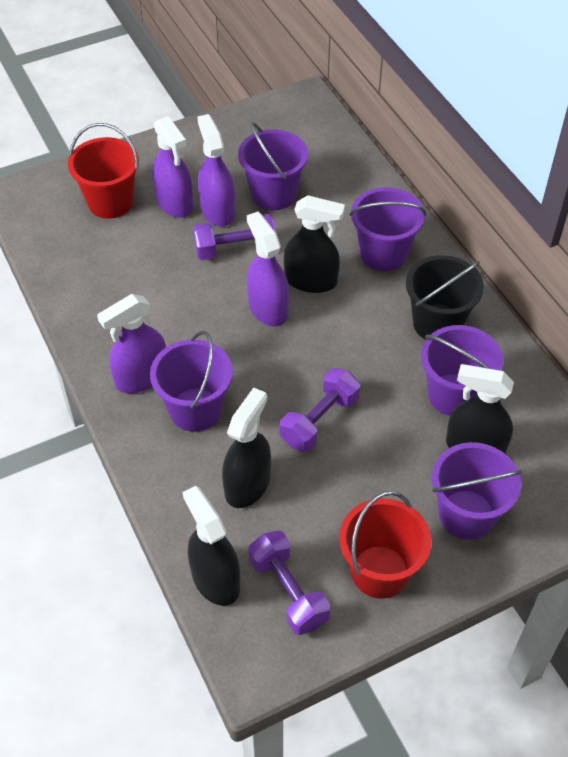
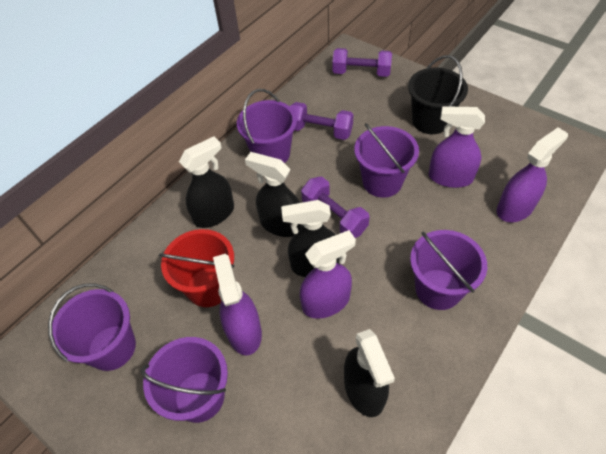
red bucket: [68,123,139,219] [339,491,432,599] = 2 -> [159,229,234,307] = 1

